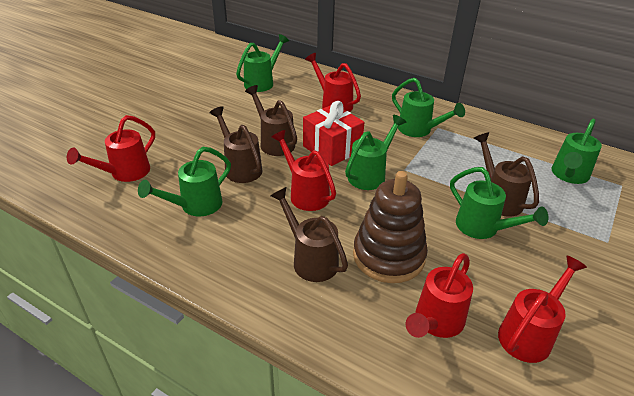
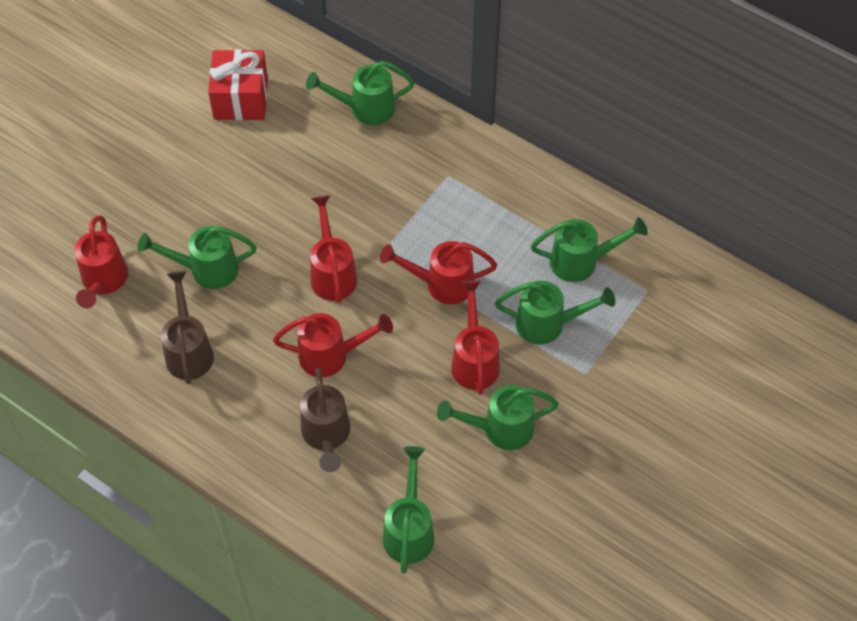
brown stacking toy: [353,171,428,283] = 1 -> none = 0
brown watering can: [210,106,262,183] [245,85,297,156] [270,187,348,282] [474,132,539,217] = 4 -> [161,271,214,384] [300,367,350,472] = 2

